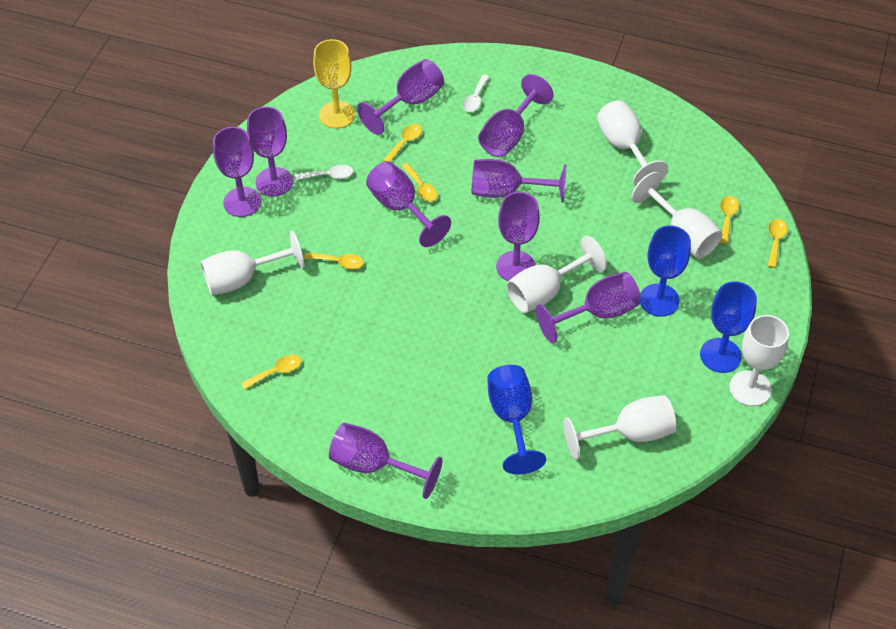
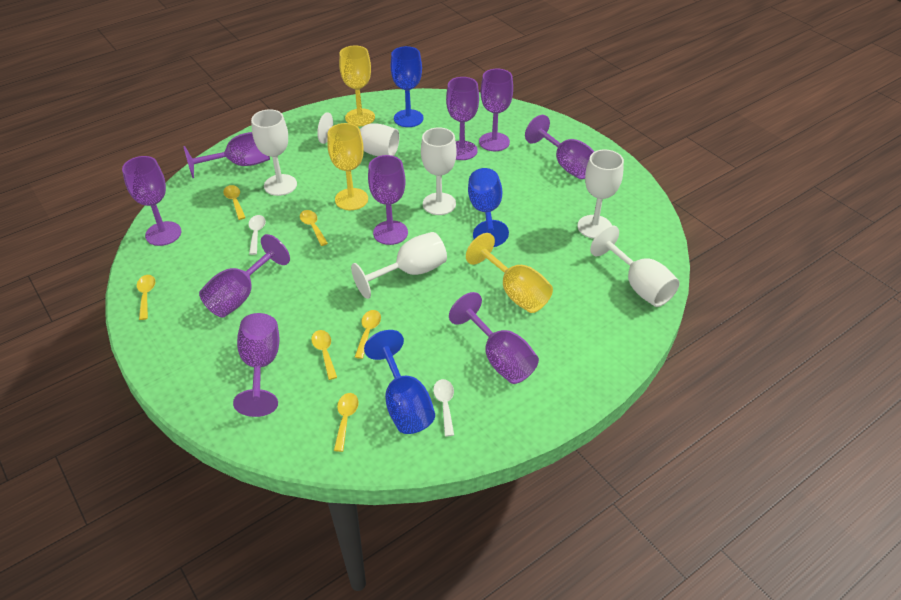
yellow goblet: [313,39,355,129] = 1 -> [327,123,368,210] [339,46,375,126] [466,233,553,313] = 3

